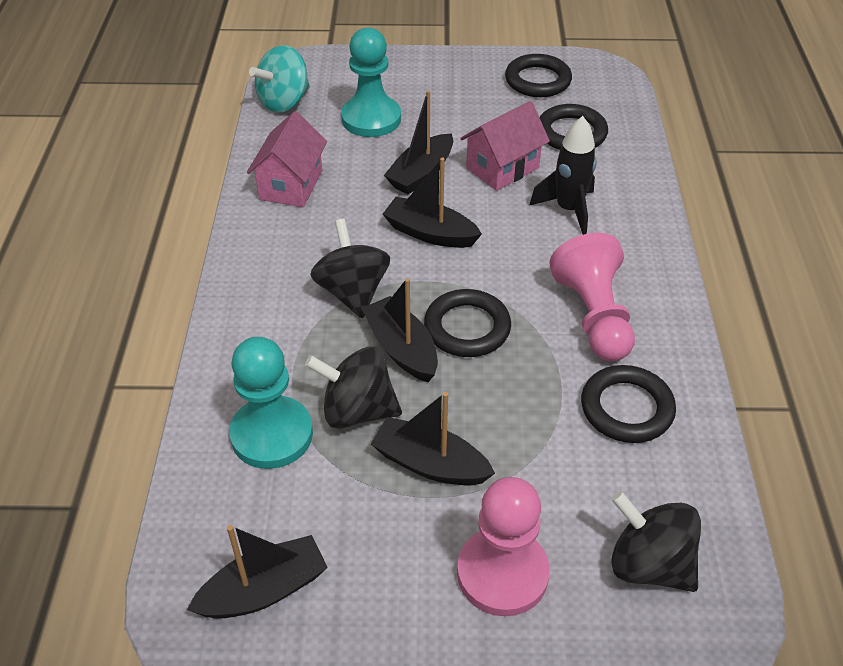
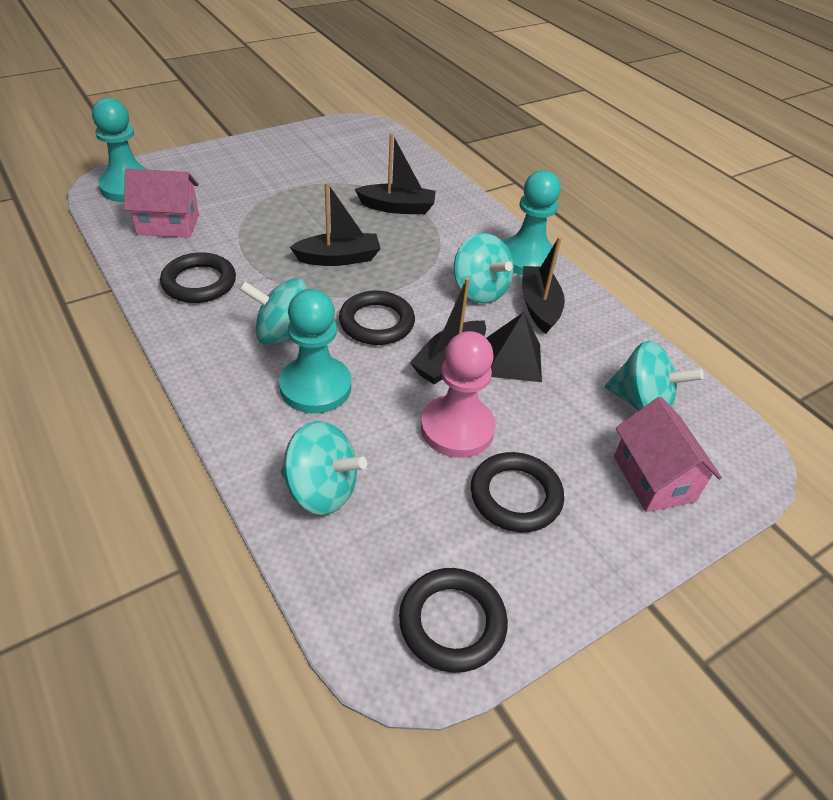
black boat: [187,525,328,619] [362,278,438,382] [371,392,495,485] [383,157,482,248] [384,90,453,194] = 5 -> [290,182,381,266] [355,133,436,214] [410,277,486,384] [522,237,565,334] = 4
black pyramid: none = 0 -> [486,312,542,382] = 1
black rocket: [529,116,597,235] = 1 -> none = 0
black spinning top: [305,347,402,429] [310,219,390,318] [611,491,701,592] = 3 -> none = 0
pink pawn: [457,477,550,617] [549,233,635,361] = 2 -> [421,331,496,458] = 1
turquoise pawn: [229,337,313,469] [341,28,401,137] = 2 -> [92,98,148,202] [279,289,351,413] [504,170,561,275] = 3
turquoise spinning top: [249,45,310,113] = 1 -> [239,278,308,345] [281,421,367,515] [454,233,514,304] [605,341,704,411] = 4

